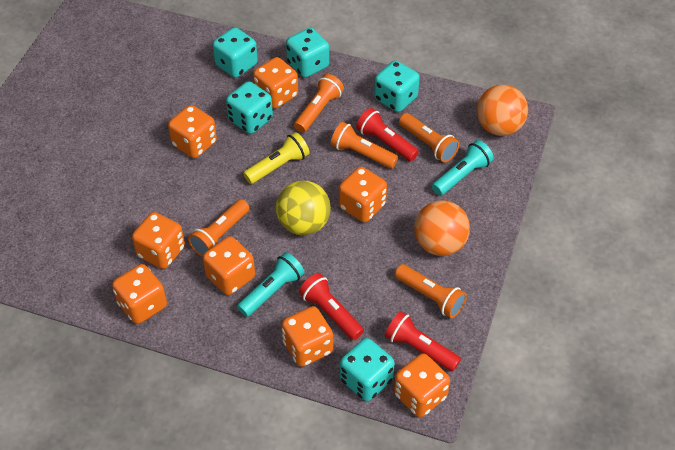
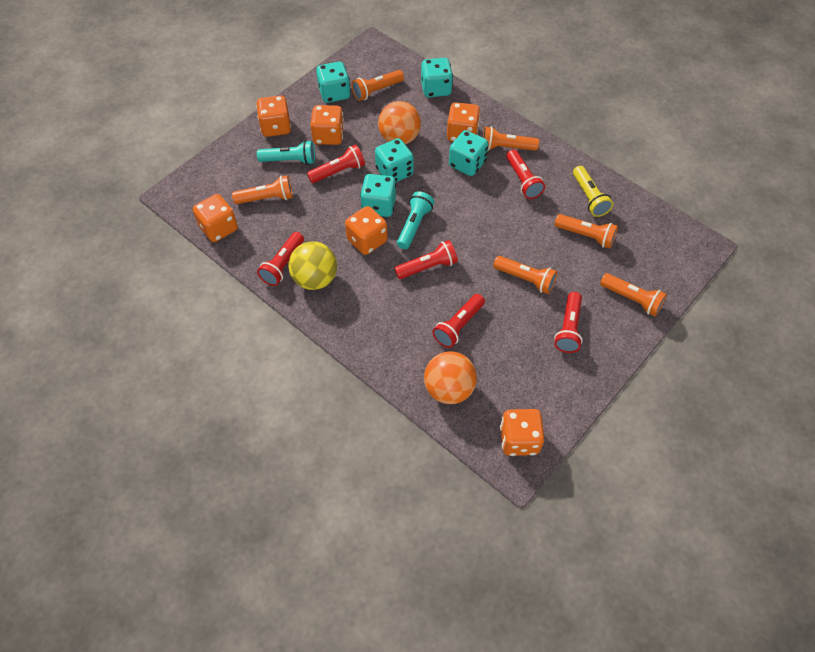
orange dice: [112,264,167,324] [132,212,185,269] [168,105,217,158] [203,236,255,295] [253,57,298,109] [281,306,333,367] [339,167,387,222] [394,353,450,417] = 8 -> [193,194,238,242] [256,95,291,137] [310,105,344,145] [345,206,388,255] [447,102,480,142] [500,409,544,456] = 6
orange flashlight: [188,199,249,257] [294,74,344,133] [331,122,398,169] [395,264,467,318] [399,113,459,162] = 5 -> [232,175,293,204] [352,70,404,101] [482,127,539,151] [493,256,557,294] [555,214,618,249] [600,273,667,316] = 6
red flashlight: [299,273,364,340] [356,108,419,161] [385,311,461,372] = 3 -> [257,232,304,286] [307,145,365,183] [394,240,458,279] [432,294,485,348] [506,149,545,199] [554,292,583,353] = 6

